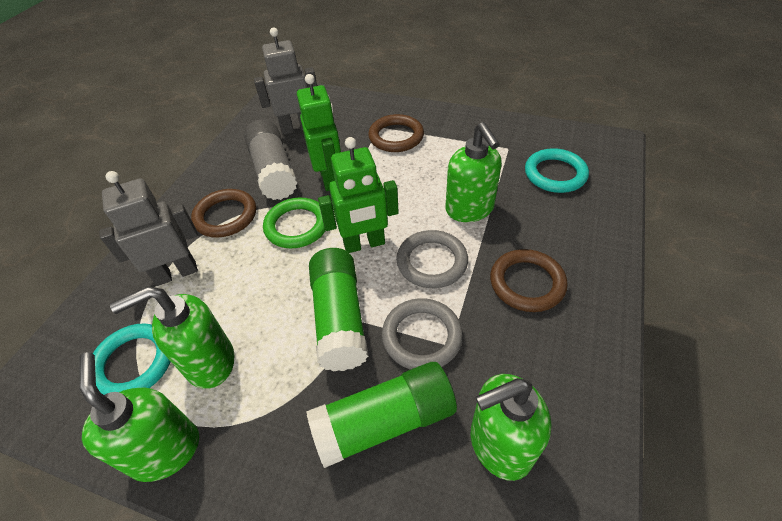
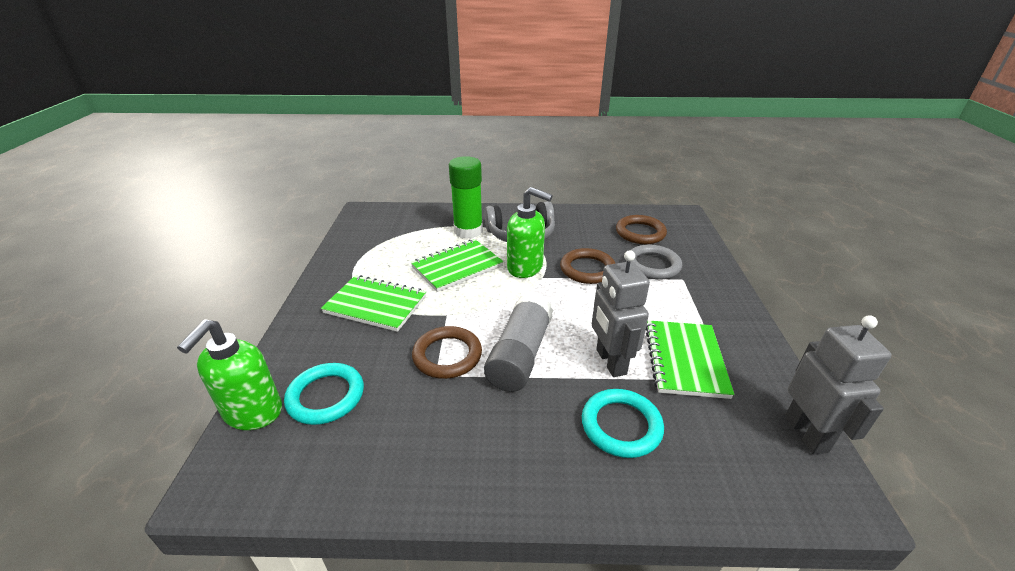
green glue stick: [306,362,457,468] [309,248,369,371] = 2 -> [449,156,483,239] = 1
green notebook: none = 0 -> [321,275,426,332] [411,239,504,292] [646,320,735,399] = 3
green ring: [263,197,326,248] = 1 -> none = 0
green robot: [297,74,341,191] [318,137,399,253] = 2 -> none = 0
green soap dispenser: [79,352,199,482] [110,286,235,389] [445,122,502,222] [471,374,552,481] = 4 -> [177,319,282,430] [507,187,553,278] = 2
grey headphones: none = 0 -> [485,201,555,242] = 1
grey ring: [382,298,463,370] [396,230,468,288] = 2 -> [626,245,682,280] = 1

